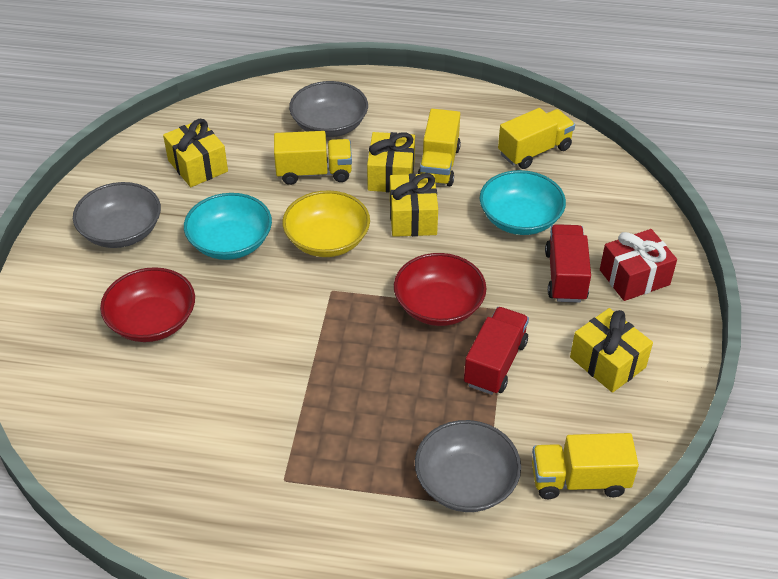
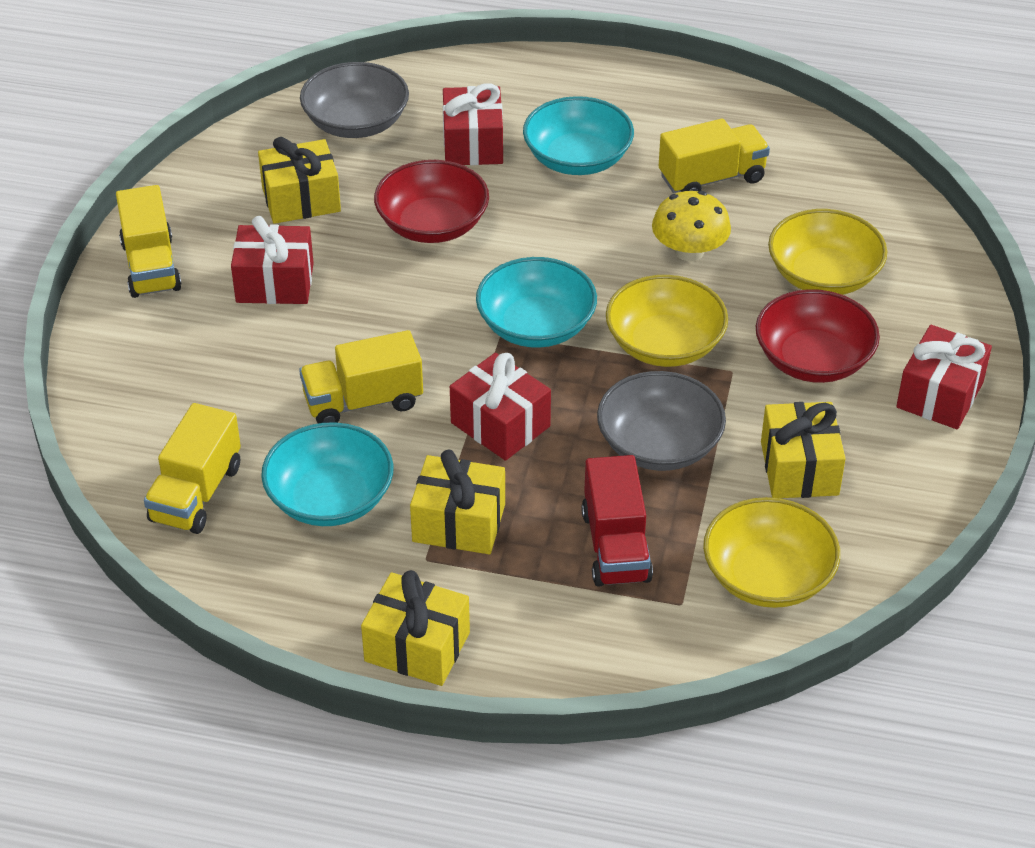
grey bowl: [73,182,161,248] [289,81,368,137] [415,420,521,512] = 3 -> [300,62,409,138] [597,371,726,471] = 2
red gift: [600,229,677,301] = 1 -> [231,216,314,304] [443,83,503,165] [450,353,551,461] [896,325,992,429] = 4
red truck: [464,307,529,395] [545,224,591,303] = 2 -> [581,455,653,587] = 1
turquoise bowl: [184,193,272,260] [479,170,566,235] = 2 -> [261,422,393,526] [476,257,597,348] [523,96,634,175] = 3
yellow bowl: [282,190,370,257] = 1 -> [606,275,728,367] [703,497,840,608] [768,209,887,295] = 3
yellow mushroom: none = 0 -> [652,191,731,261] = 1

